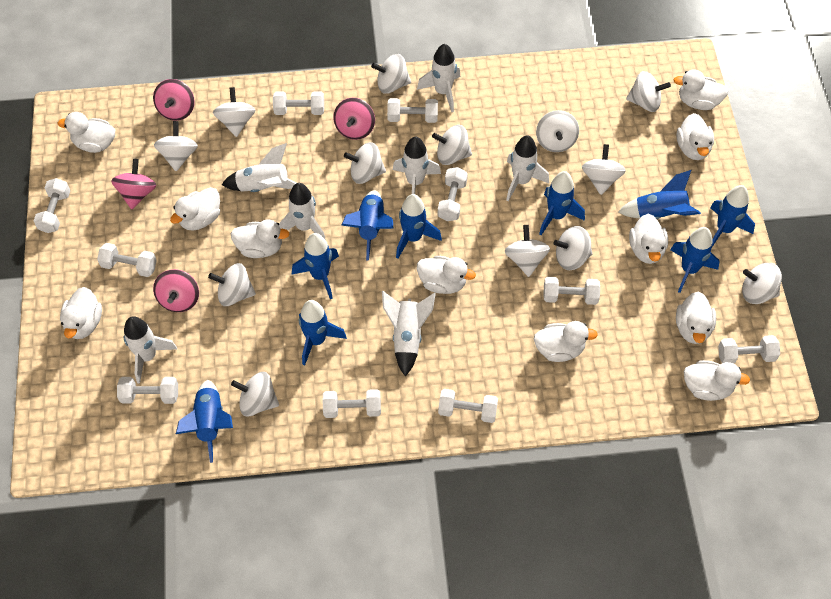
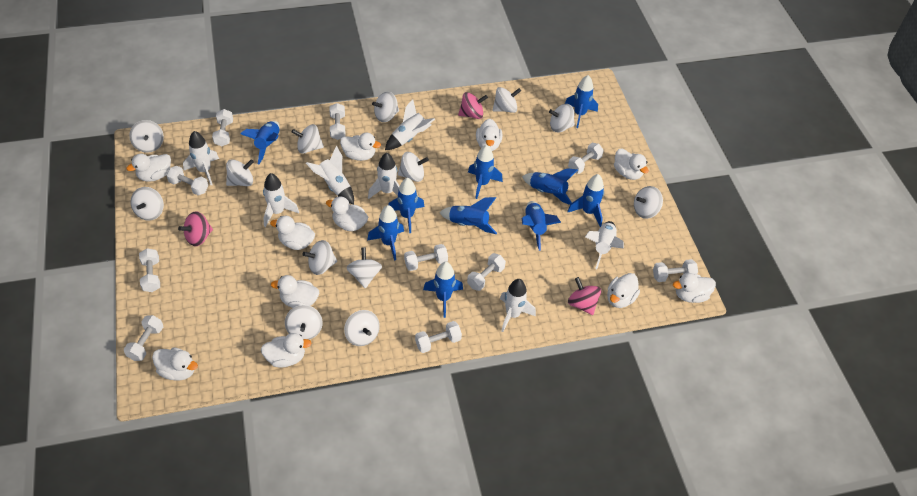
blue rocket: [176,380,233,463] [292,233,339,299] [299,300,347,366] [342,190,394,260] [396,194,442,258] [539,171,585,235] [618,170,701,219] [670,227,719,293] [710,185,755,247] = 9 -> [240,121,280,164] [367,205,404,261] [388,178,425,233] [423,262,463,318] [439,197,497,234] [468,145,503,199] [522,168,578,205] [522,201,561,251] [565,75,598,128] [567,174,604,227] = 10
pink spinning top: [111,159,156,209] [153,79,195,121] [153,269,199,312] [333,98,375,140] = 4 -> [178,211,213,246] [458,92,488,119] [568,277,601,315] = 3

